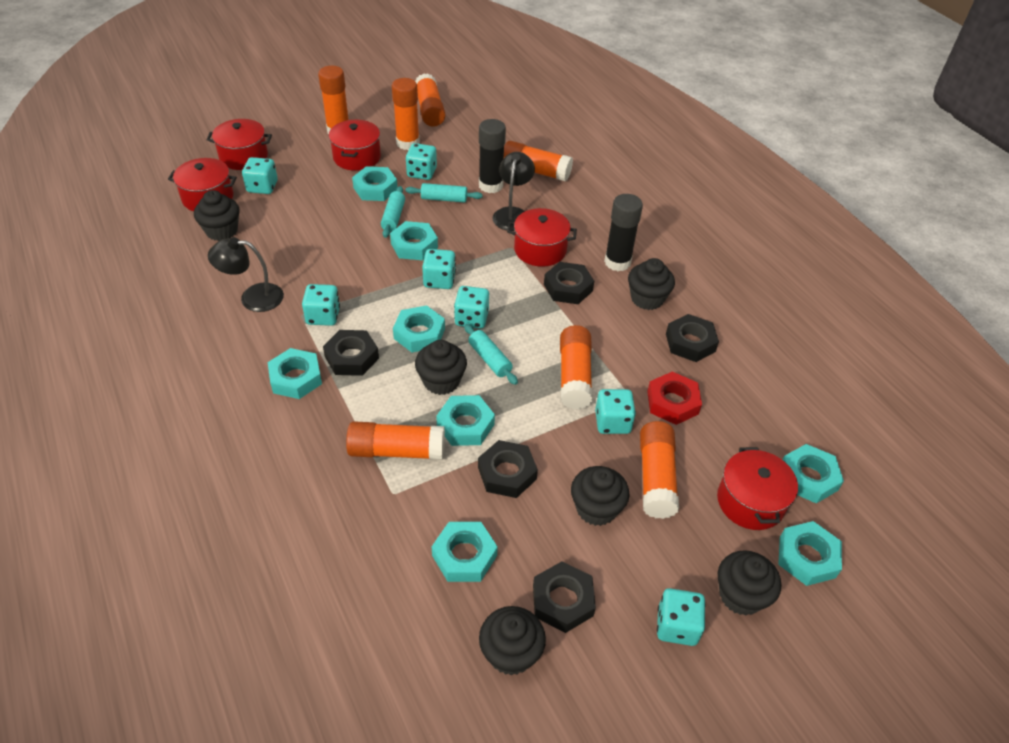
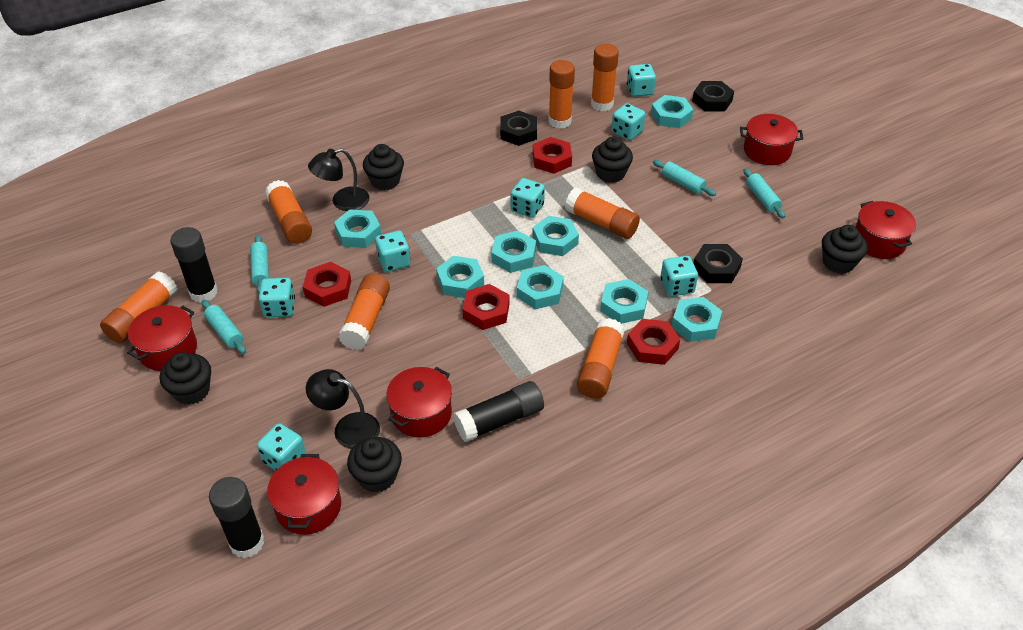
black cupcake: [194,190,240,241] [415,340,467,395] [479,606,546,676] [571,466,630,526] [628,258,675,310] [718,550,781,616] = 6 -> [160,352,211,405] [347,437,402,493] [363,144,404,191] [592,136,633,183] [822,225,868,274] = 5
black glue stick: [479,119,506,193] [604,194,643,271] = 2 -> [170,227,218,303] [209,477,264,558] [453,381,544,442] = 3
black nut: [323,330,379,376] [478,440,538,498] [533,561,596,633] [544,262,594,304] [666,314,719,362] = 5 -> [500,111,537,146] [692,81,734,112] [693,244,743,283] = 3
red nut: [647,372,702,425] = 1 -> [303,262,351,307] [462,284,509,330] [533,137,572,174] [627,319,680,365] = 4
turquoise rolling pin: [381,186,405,238] [406,183,483,203] [464,324,518,385] = 3 -> [202,300,246,354] [250,235,269,293] [653,160,716,196] [744,168,785,218] = 4

